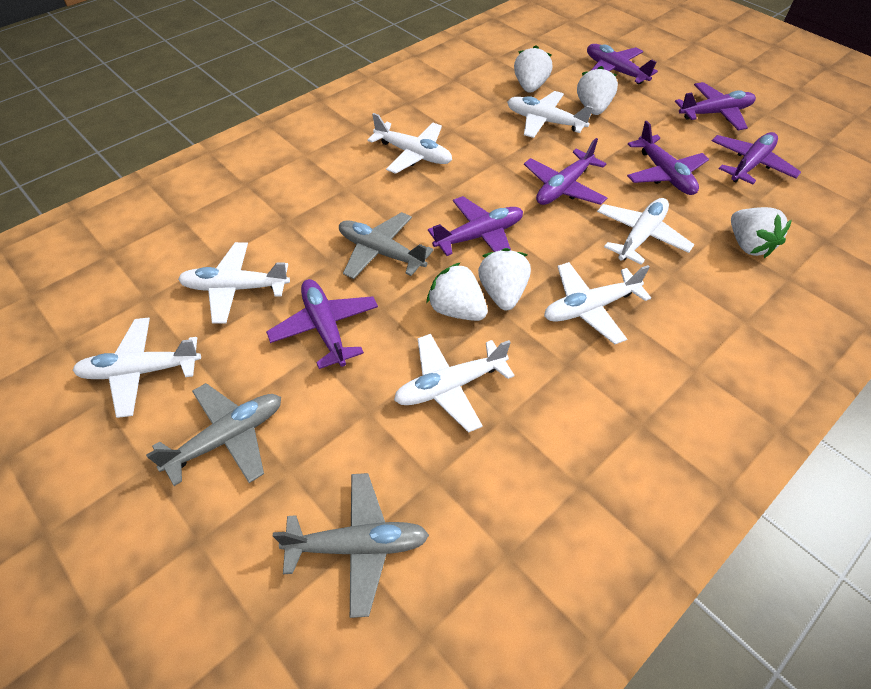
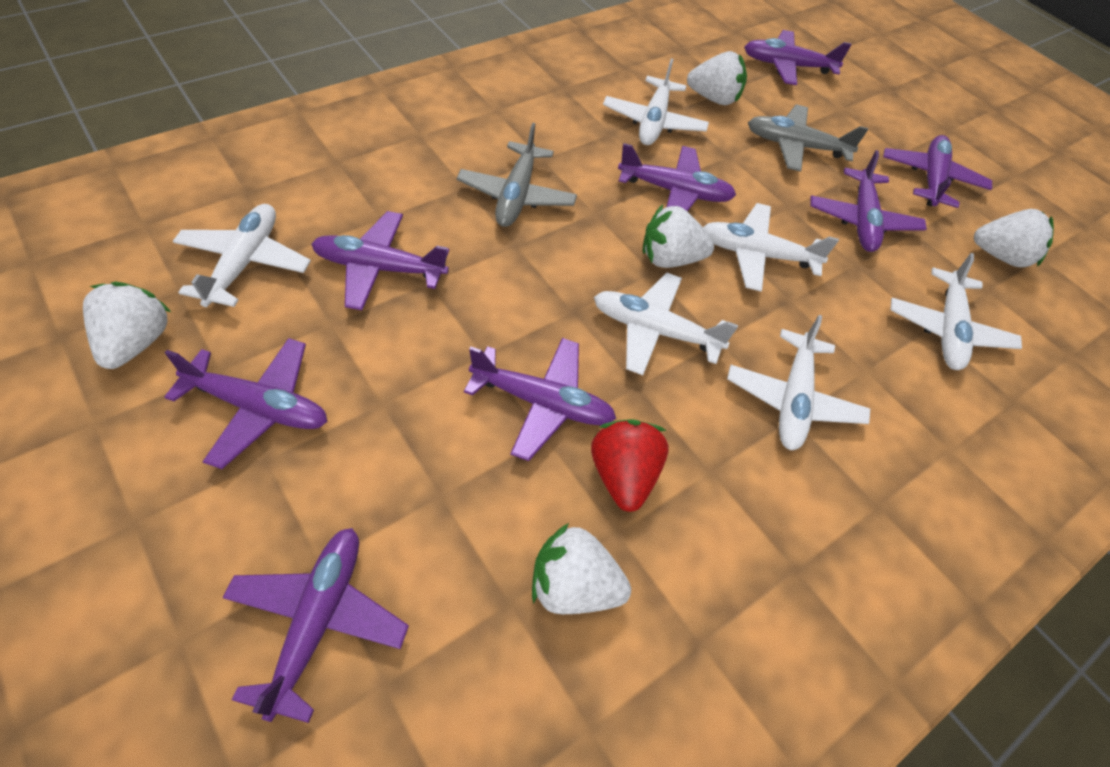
grey plane: [146,383,281,486] [273,473,429,618] [339,212,434,279] = 3 -> [456,123,577,227] [748,104,868,172] = 2
purple plane: [266,279,378,369] [428,196,523,256] [524,138,607,205] [587,44,658,84] [627,121,709,195] [675,82,756,130] [712,132,801,185] = 7 -> [164,338,327,469] [222,528,409,723] [311,211,449,310] [464,338,616,461] [618,143,736,211] [744,30,852,85] [810,150,927,252] [883,135,992,208] = 8
red strawberry: none = 0 -> [591,419,669,512] = 1
white plane: [73,318,201,418] [178,242,290,324] [367,113,452,174] [394,334,515,433] [507,91,593,138] [544,262,651,344] [597,198,694,265] = 7 -> [173,204,311,307] [594,273,738,375] [603,58,709,145] [703,203,839,291] [727,315,870,450] [891,253,1022,370] = 6

